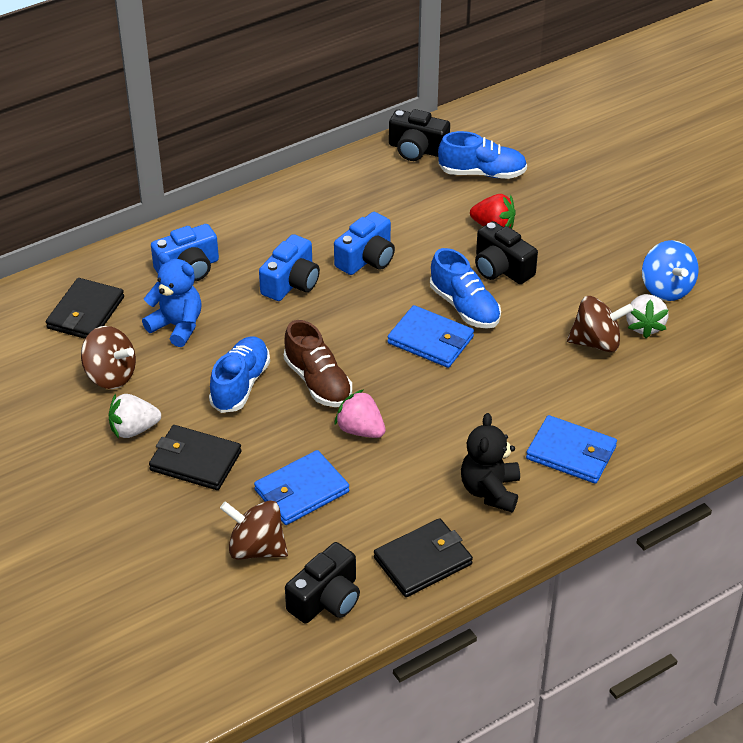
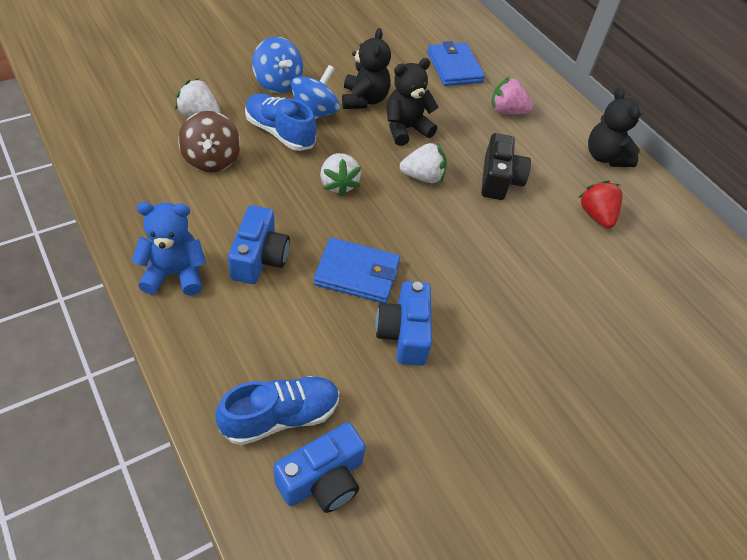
black camera: [285,542,360,623] [389,109,450,161] [475,221,538,284] = 3 -> [481,133,531,200] = 1
black teddy bear: [461,413,520,512] = 1 -> [342,28,391,109] [387,58,438,146] [588,88,642,167] = 3
black wallet: [46,278,124,339] [149,425,242,490] [374,518,473,597] = 3 -> none = 0
blue shoe: [209,336,270,413] [430,248,501,329] [438,131,527,179] = 3 -> [216,376,339,445] [245,93,316,151] = 2
blue spinning top: [642,240,699,301] = 1 -> [252,37,303,93] [291,65,340,119] = 2
blue wallet: [254,450,349,525] [387,305,474,368] [526,415,617,484] = 3 -> [313,237,400,303] [427,41,485,86] = 2
brown shoe: [284,320,352,407] = 1 -> none = 0
brown spinning top: [81,326,136,389] [220,500,288,560] [567,296,633,352] = 3 -> [178,111,241,173] = 1
white strawberry: [108,394,161,439] [626,294,669,338] = 2 -> [175,78,221,117] [320,153,361,197] [400,142,447,183] = 3

